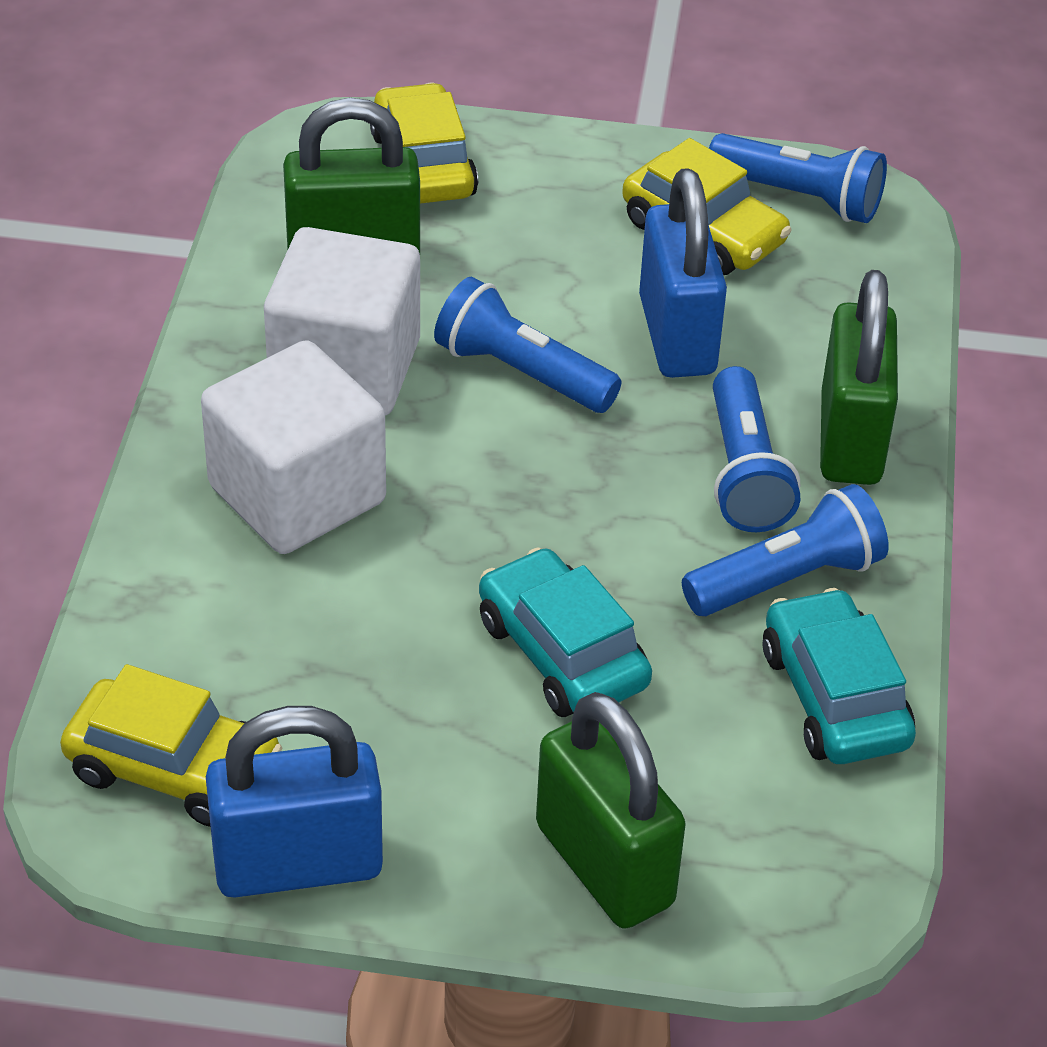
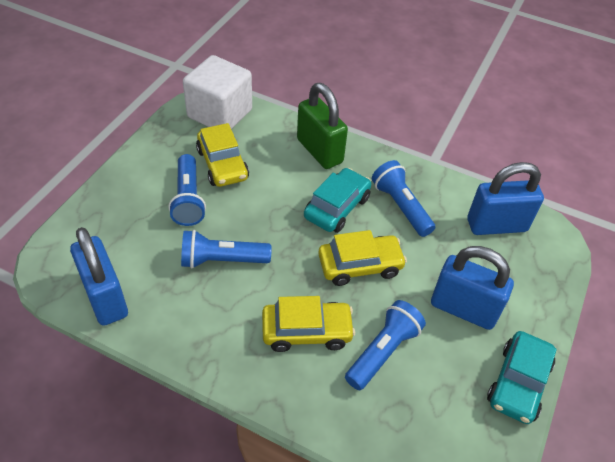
blue padlock: [206,706,383,898] [639,168,727,378] = 2 -> [70,227,128,326] [431,246,514,330] [467,162,544,235] = 3
green padlock: [283,98,420,253] [536,692,686,929] [820,270,898,485] = 3 -> [297,83,348,169] = 1
white cube: [201,340,386,554] [264,227,420,415] = 2 -> [183,55,252,129] = 1

